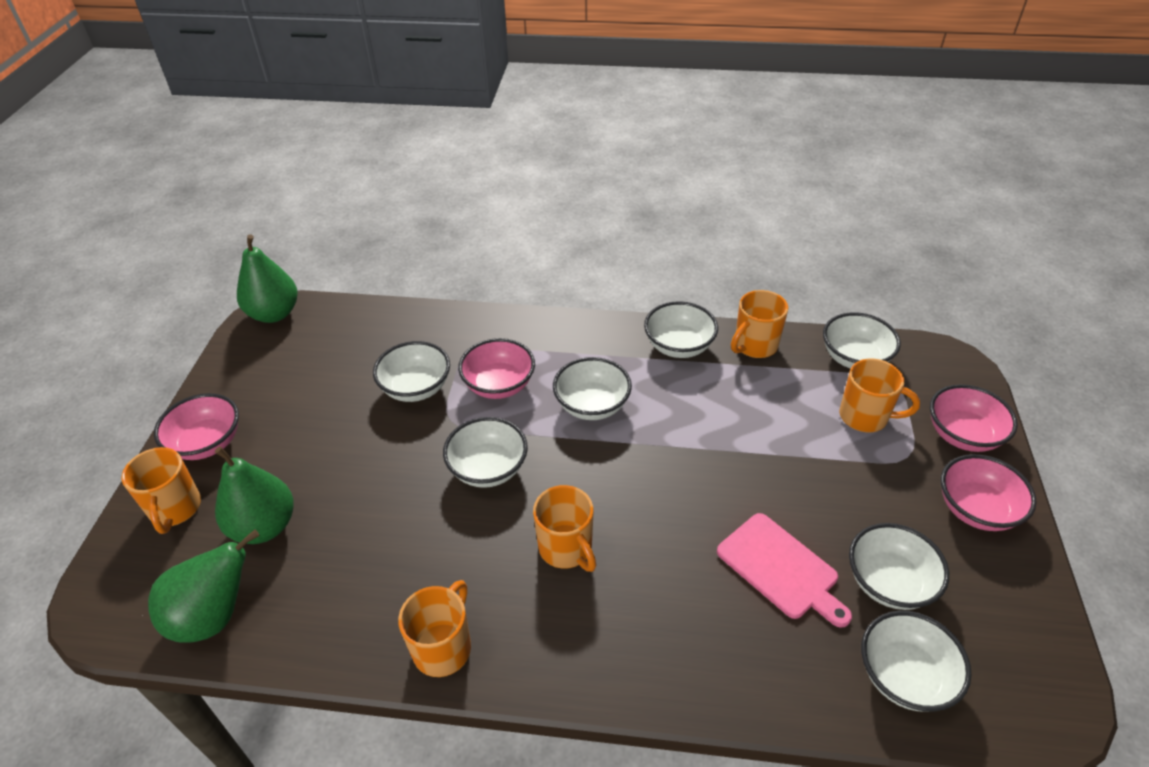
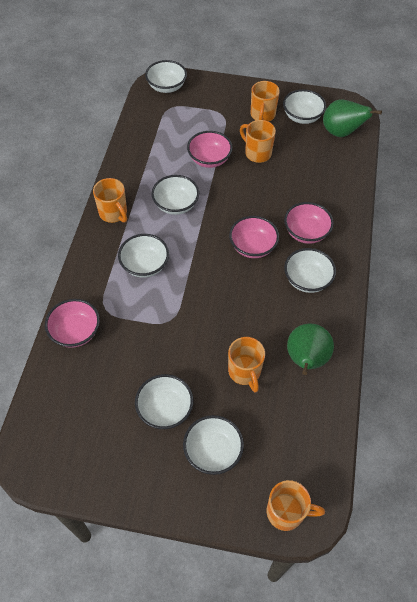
green pear: [148,530,260,643] [215,446,294,544] [237,234,298,323] = 3 -> [287,323,334,375] [323,99,382,137] = 2
pink cutting board: [717,513,852,628] = 1 -> none = 0

